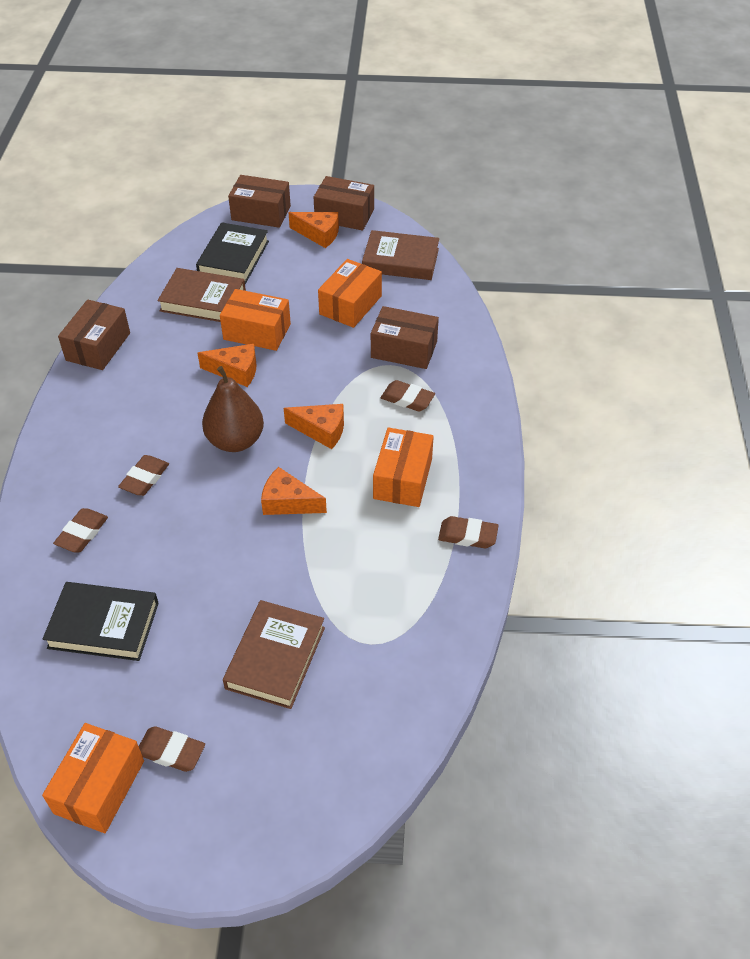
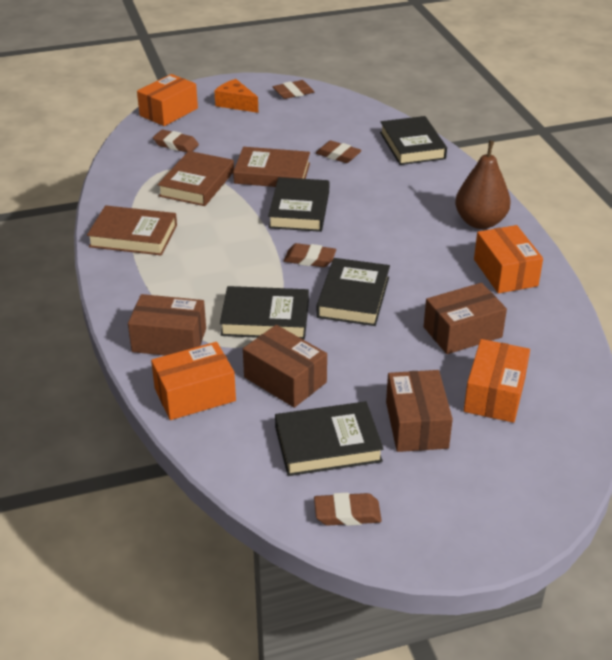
black book: [43,582,159,661] [196,222,269,284] = 2 -> [220,286,309,339] [268,177,329,232] [275,401,383,476] [316,258,390,326] [380,116,447,165] = 5
orange cheese: [197,344,257,387] [261,467,327,515] [284,404,344,449] [288,212,339,248] = 4 -> [215,79,258,113] = 1

